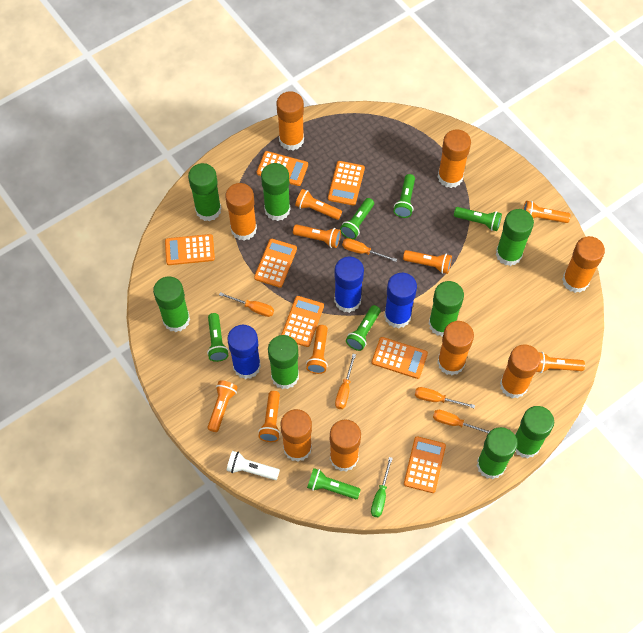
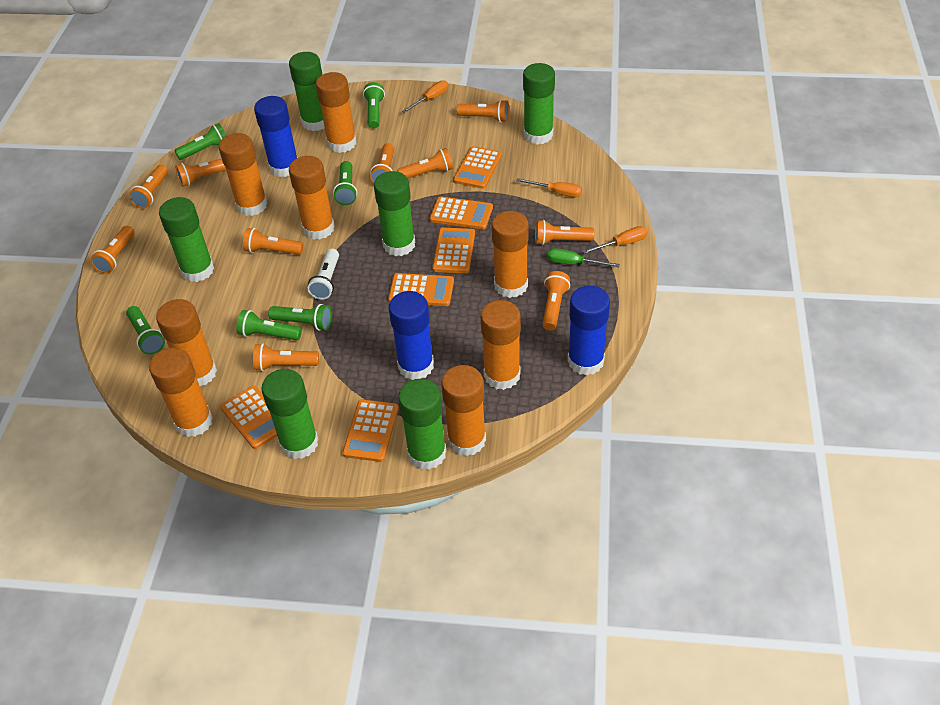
green glue stick: [153,277,190,332] [188,163,221,221] [261,163,291,221] [268,335,299,389] [429,281,464,337] [477,427,518,479] [496,209,534,266] [515,406,554,458] = 8 -> [159,197,214,282] [261,369,318,459] [289,52,325,131] [374,171,415,256] [398,379,446,470] [523,63,555,145] = 6
orange calculator: [165,234,215,265] [254,239,297,287] [257,151,308,186] [281,296,324,347] [328,161,365,206] [372,337,428,379] [404,436,446,493] = 7 -> [220,386,277,449] [342,399,399,462] [388,273,454,306] [430,196,493,229] [432,228,475,273] [453,146,502,189] = 6
orange flashlight: [207,380,238,432] [258,391,280,442] [293,224,341,248] [295,189,342,220] [306,325,328,374] [403,250,452,274] [523,201,571,223] [536,352,585,373] = 8 -> [90,226,135,274] [129,165,168,209] [176,159,226,187] [243,228,304,255] [253,343,319,371] [370,143,394,183] [397,148,453,179] [456,99,509,123] [535,220,594,245] [542,271,570,331] = 10
orange screwdriver: [219,292,274,317] [335,354,356,409] [342,238,397,262] [415,387,475,408] [433,410,490,433] = 5 -> [402,80,448,113] [516,178,582,197] [582,226,648,254] = 3

